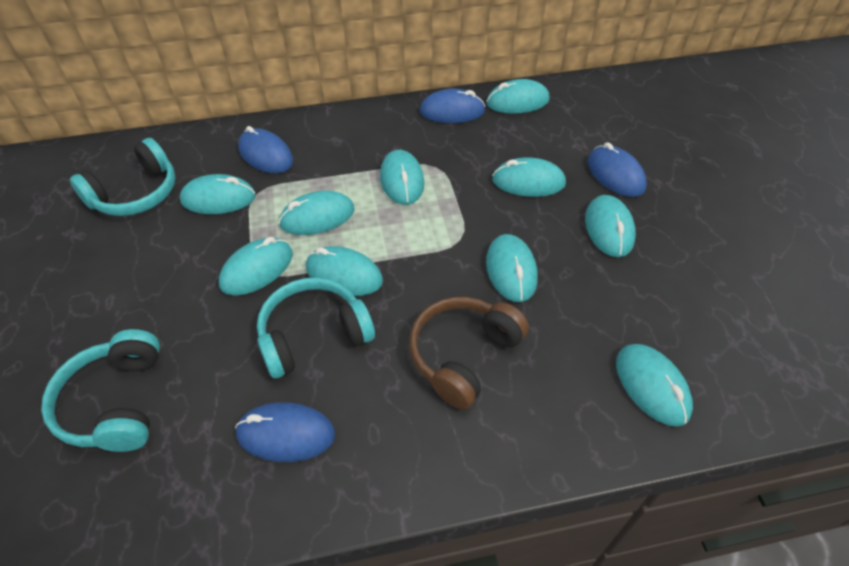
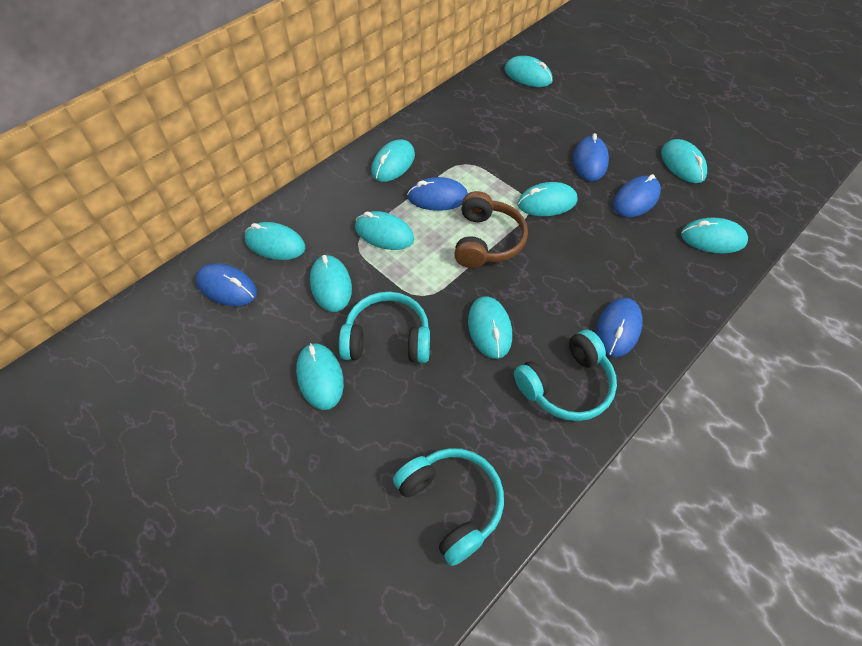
blue mouse: [235,402,335,462] [238,126,293,173] [420,89,486,123] [588,142,647,197] = 4 -> [196,263,257,306] [407,177,468,211] [573,133,609,181] [596,298,643,357] [613,174,661,217] = 5

